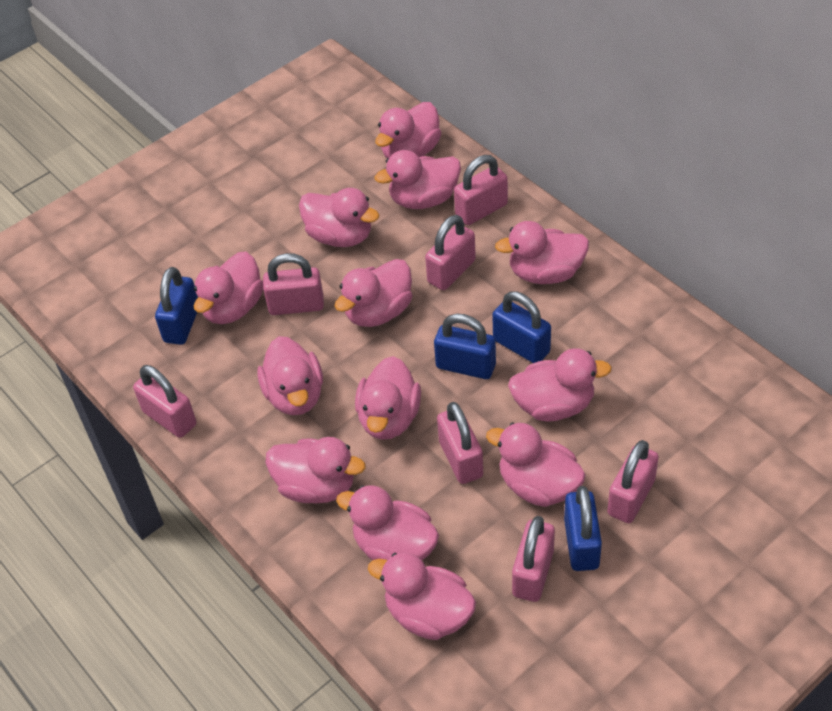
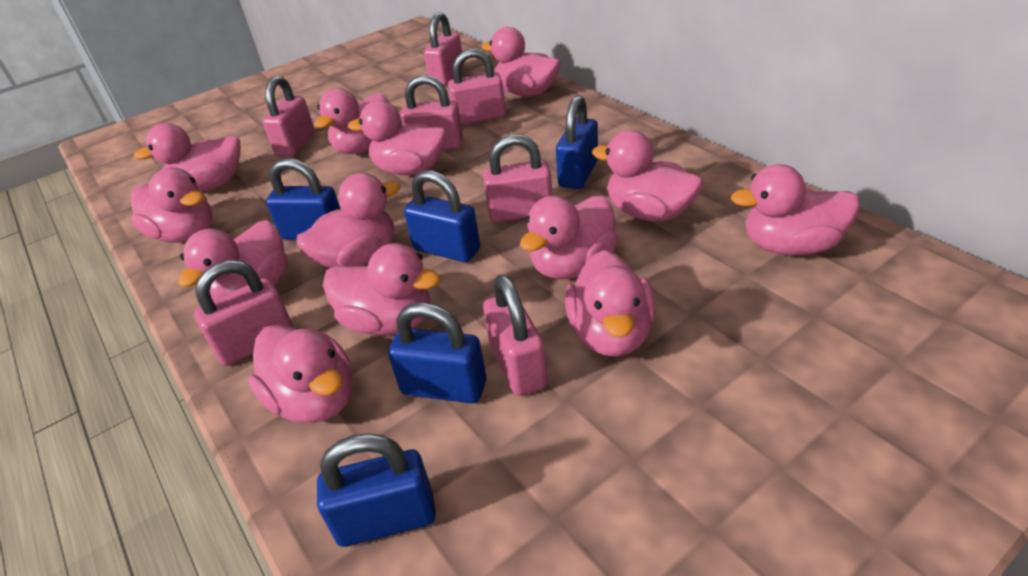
blue padlock: [155,267,198,345] [434,314,496,379] [492,292,551,363] [564,486,602,571] = 4 -> [266,158,340,240] [317,433,436,547] [388,303,487,403] [404,170,480,262] [556,95,598,189] = 5

